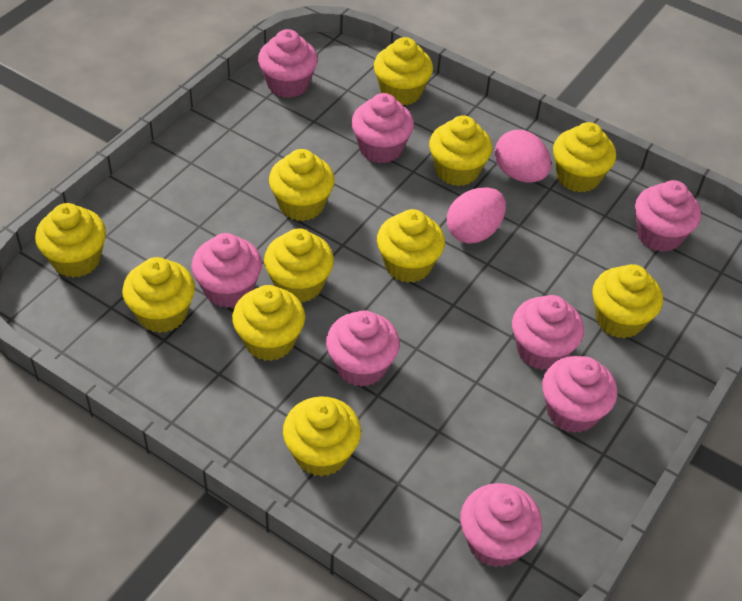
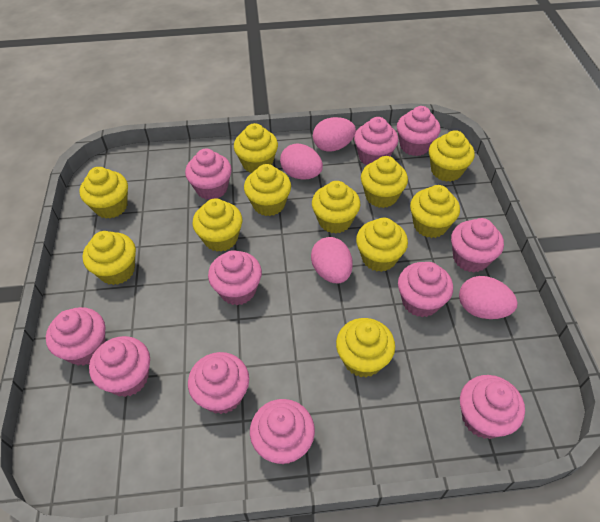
pink cupcake: [191,233,262,308] [258,29,318,98] [326,310,400,387] [351,93,414,163] [460,483,542,568] [512,295,584,370] [542,356,617,433] [635,180,701,252] = 8 -> [46,307,105,366] [89,336,150,397] [185,149,232,200] [188,352,249,414] [208,250,262,305] [250,399,315,464] [354,117,398,166] [397,106,441,156] [398,262,453,317] [451,218,504,272] [460,375,525,439] = 11
pink egg: [447,188,506,244] [495,130,551,182] = 2 -> [280,144,323,180] [311,237,353,283] [313,117,356,152] [459,276,518,319] = 4

